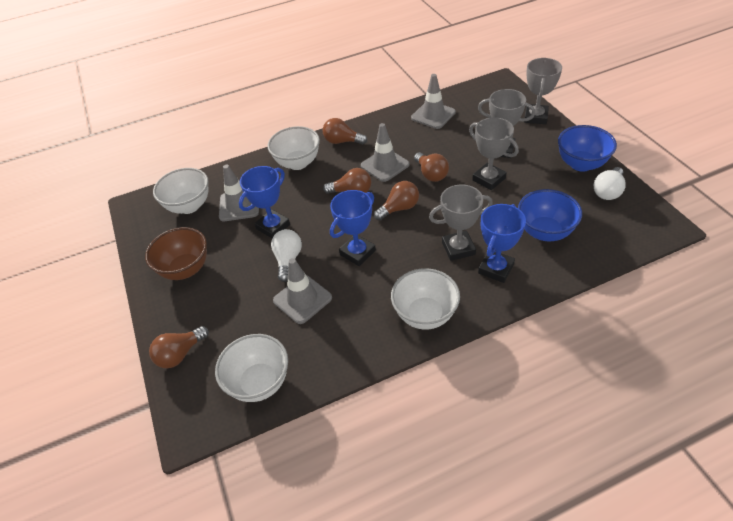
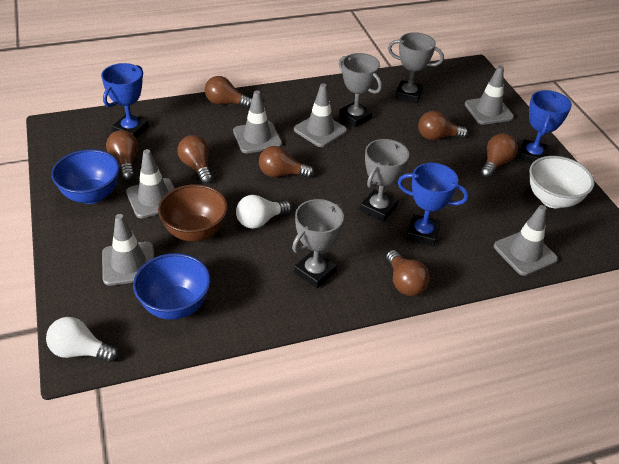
brown light bulb: [149,326,209,368] [323,118,367,145] [323,168,371,194] [374,181,419,220] [414,152,449,182] = 5 -> [106,130,138,180] [177,135,213,184] [205,76,252,108] [259,146,314,178] [386,250,430,296] [418,111,468,140] [481,133,518,178] = 7
grey traffic cone: [219,164,259,221] [273,258,332,324] [361,123,410,182] [411,74,456,129] = 4 -> [102,214,155,286] [126,149,175,219] [233,90,282,154] [294,83,347,147] [465,66,514,125] [494,205,558,276] = 6
white bowl: [153,168,209,214] [215,334,288,402] [268,126,320,170] [391,268,460,329] = 4 -> [529,156,594,208] = 1

